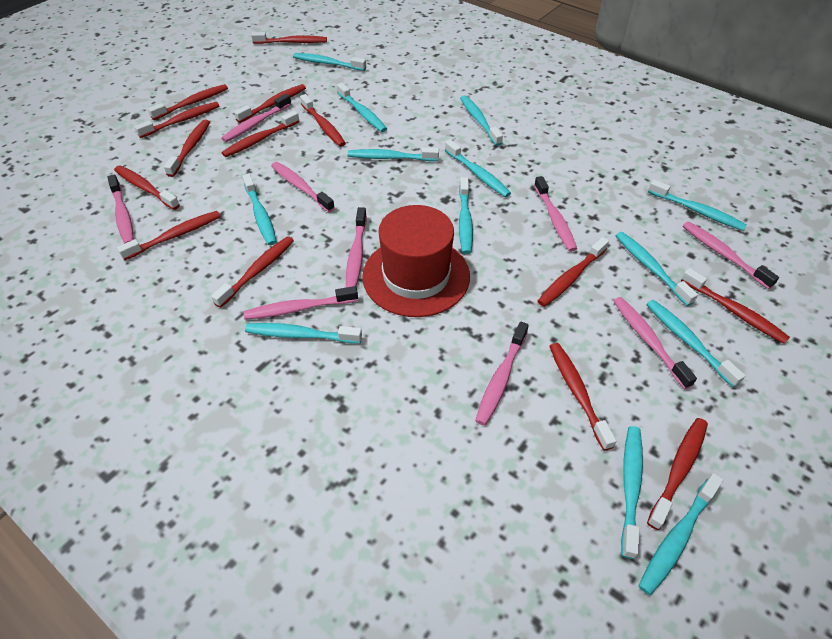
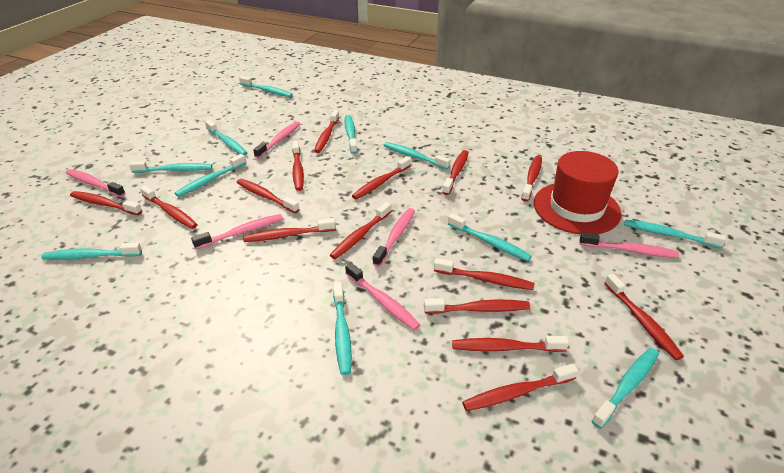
pink toothbrush: [107,174,134,244] [221,94,291,142] [243,286,358,320] [271,162,335,212] [346,207,367,287] [475,322,529,425] [534,176,577,252] [614,297,697,389] [683,222,779,289] = 9 -> [66,169,125,197] [191,214,283,249] [253,122,300,159] [345,263,420,330] [373,208,415,267] [579,232,679,258] = 6
red toothbrush: [114,165,180,210] [117,211,221,260] [134,102,219,138] [148,84,228,120] [164,119,210,177] [211,236,294,308] [222,111,299,157] [234,84,306,123] [251,32,327,44] [300,94,346,147] [538,237,609,307] [550,343,616,451] [647,418,708,530] [681,268,790,344] = 14 -> [70,191,142,215] [140,185,198,229] [237,179,300,213] [243,218,336,242] [292,141,304,191] [314,110,339,153] [330,202,391,259] [352,156,411,199] [424,298,530,314] [434,258,534,290] [442,150,469,195] [452,336,569,352] [462,364,578,411] [521,156,542,202] [605,274,684,360] = 15
turquoise toothbrush: [243,174,277,245] [245,323,362,343] [293,53,366,71] [337,83,387,132] [348,147,439,161] [445,140,511,197] [459,177,473,254] [460,95,503,146] [616,232,698,306] [621,426,643,559] [638,473,723,595] [646,300,745,387] [648,180,747,231] = 13 -> [41,243,142,260] [129,161,212,173] [175,154,246,197] [205,120,247,156] [239,76,293,97] [333,282,352,375] [345,115,357,154] [383,142,451,169] [448,213,532,261] [592,348,659,429] [624,219,726,248] = 11

